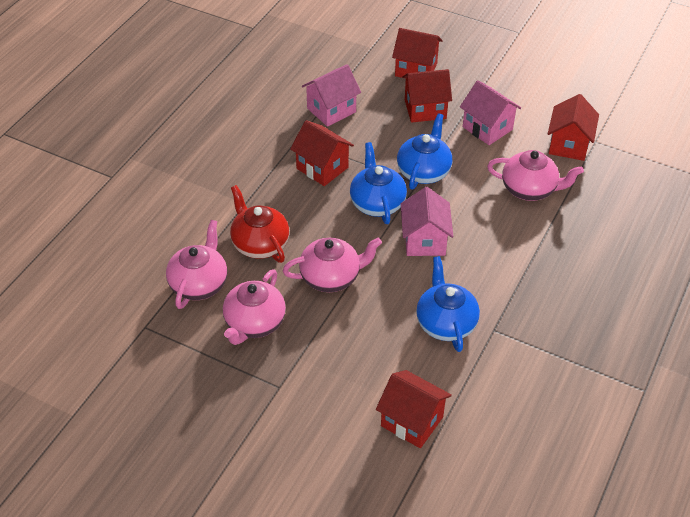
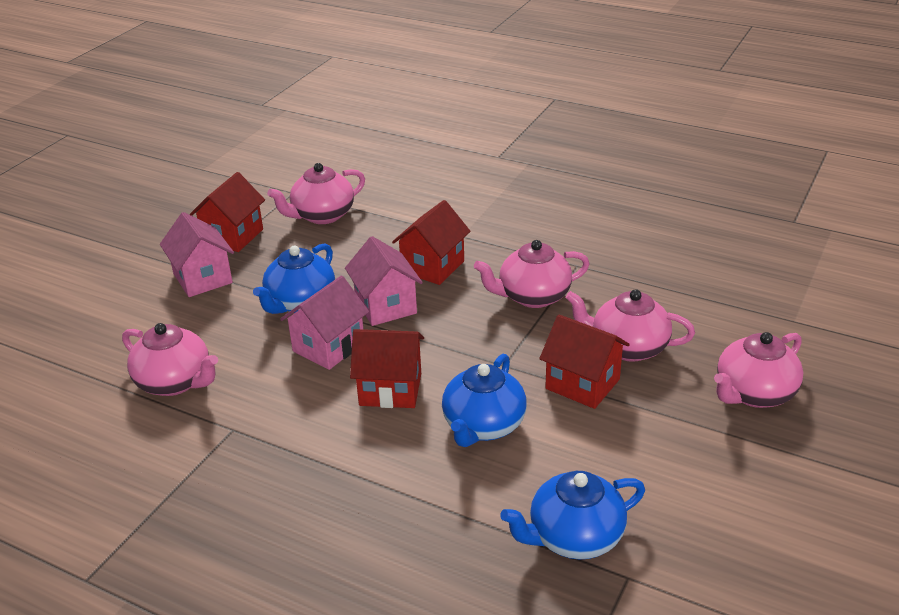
pink teapot: [166,220,227,309] [223,269,286,345] [283,238,382,292] [487,150,584,201] = 4 -> [122,323,218,396] [267,163,365,224] [474,240,590,308] [565,289,695,362] [714,332,803,408] = 5
red house: [290,120,354,186] [376,370,452,448] [392,28,443,78] [402,69,452,122] [548,94,599,161] = 5 -> [190,172,265,252] [350,329,424,408] [392,200,471,285] [539,314,630,409] = 4
red teapot: [230,185,289,263] = 1 -> none = 0

